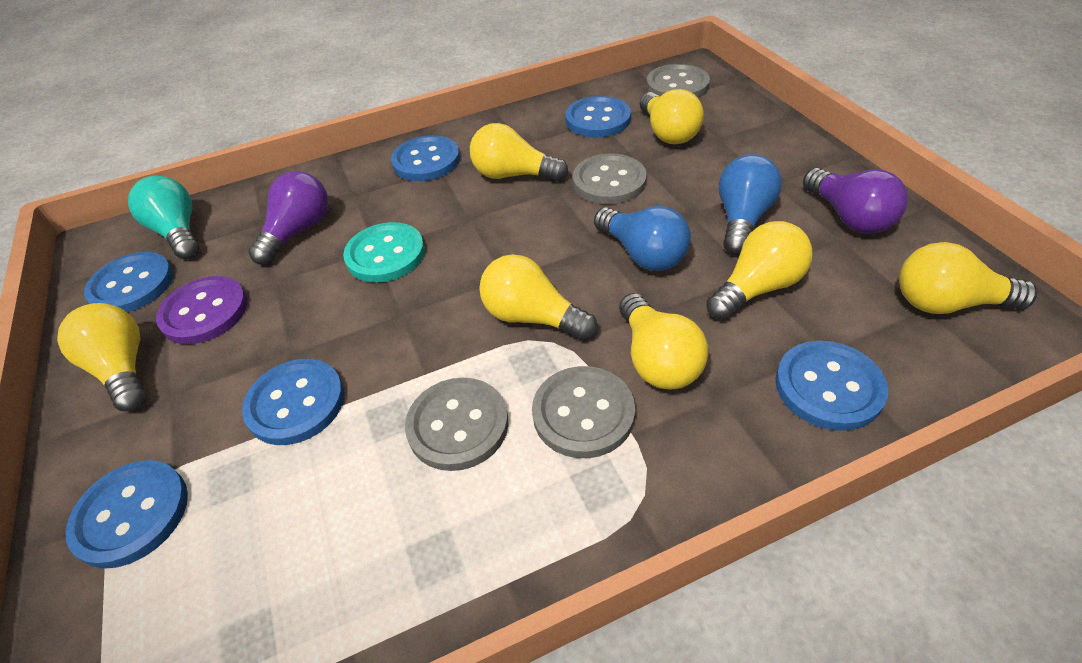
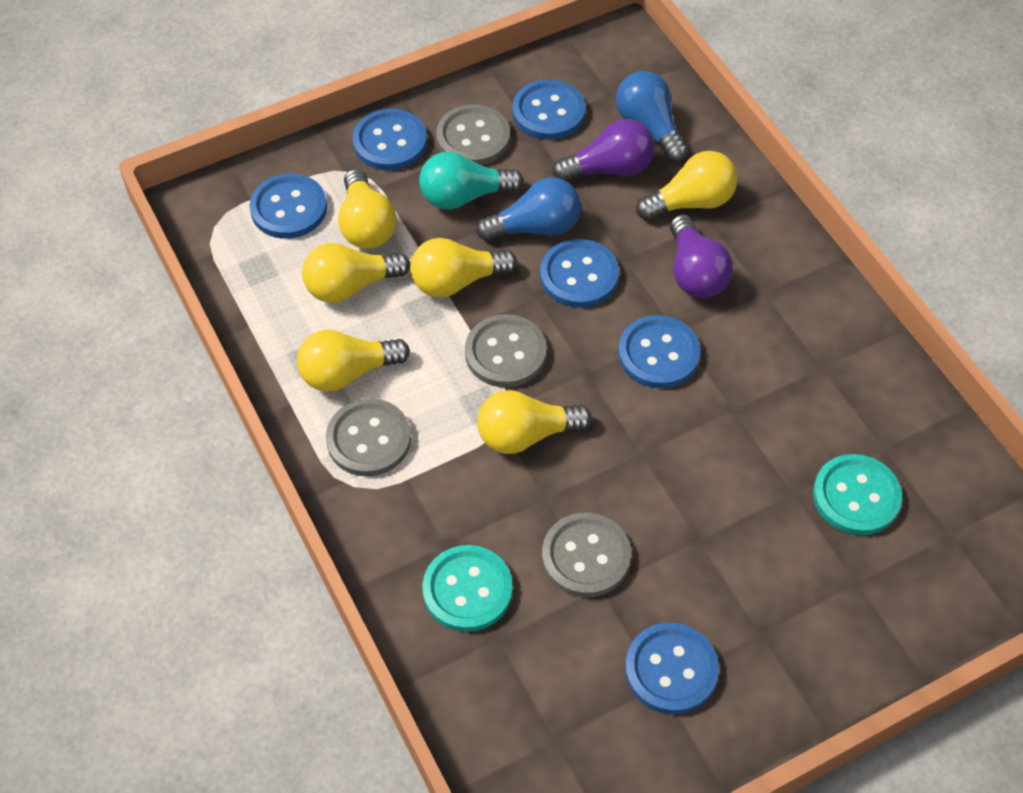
purple button: [156,276,247,344] = 1 -> none = 0
turquoise button: [343,222,425,283] = 1 -> [422,545,513,632] [813,454,902,535] = 2
yellow light bulb: [57,303,147,411] [470,123,568,181] [479,254,598,341] [619,293,709,389] [640,89,704,144] [706,221,813,320] [899,242,1037,314] = 7 -> [297,330,410,392] [302,243,410,303] [338,169,397,249] [410,238,517,298] [477,390,592,454] [636,151,738,220] = 6

